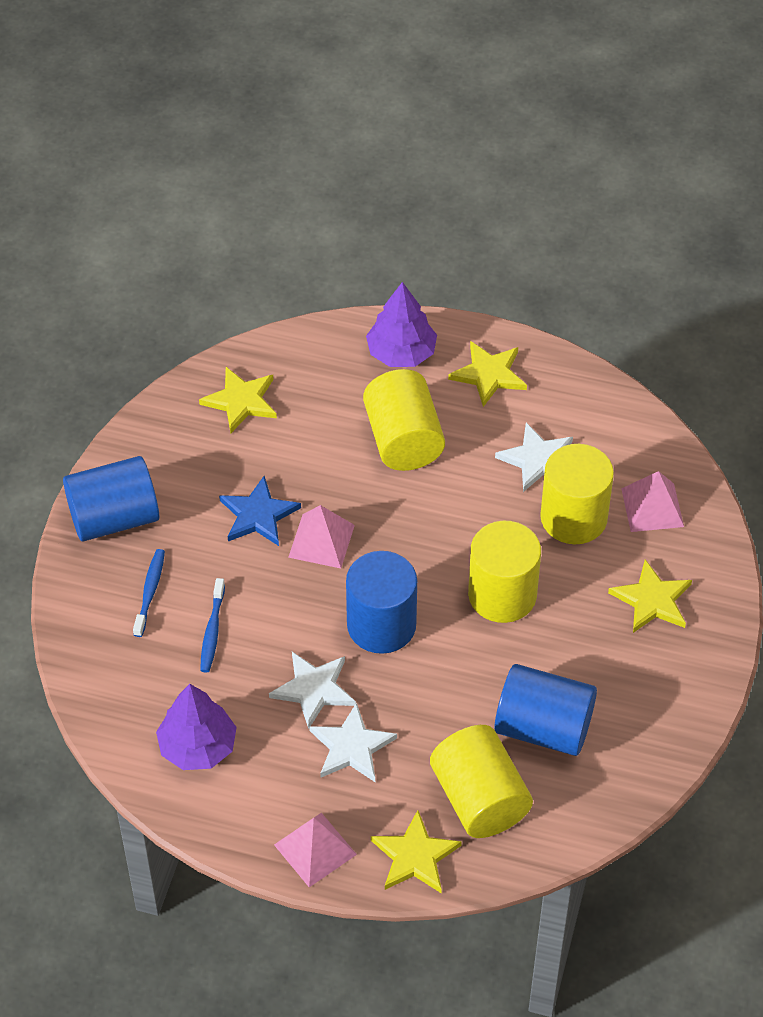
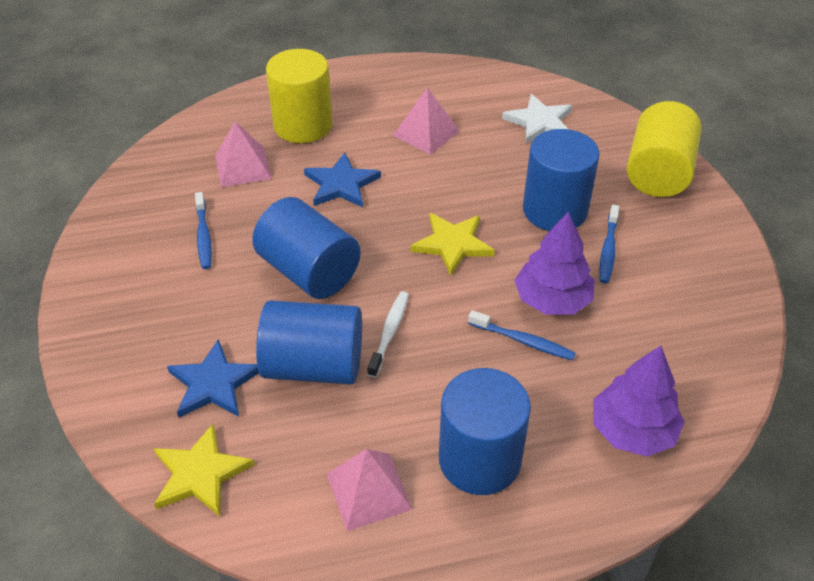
blue cylinder: [63,456,159,541] [346,551,417,654] [494,664,597,756] = 3 -> [252,197,360,299] [256,300,362,384] [439,368,531,495] [523,129,600,231] = 4
blue star: [219,476,301,546] = 1 -> [167,339,259,418] [304,153,381,207] = 2
blue toothbrush: [133,549,165,637] [200,578,225,673] = 2 -> [195,192,212,269] [468,310,576,361] [599,205,619,283] = 3
white star: [269,652,356,729] [309,703,397,782] [495,423,573,492] = 3 -> [502,94,572,143] = 1
white toothbrush: none = 0 -> [367,291,409,378] = 1
yellow cylinder: [363,369,445,471] [430,725,533,838] [468,521,541,623] [540,444,614,544] = 4 -> [266,49,333,143] [627,101,702,197] = 2
yellow star: [199,367,277,433] [371,810,462,893] [448,341,527,407] [608,559,692,633] = 4 -> [154,424,254,516] [411,213,495,275] = 2

